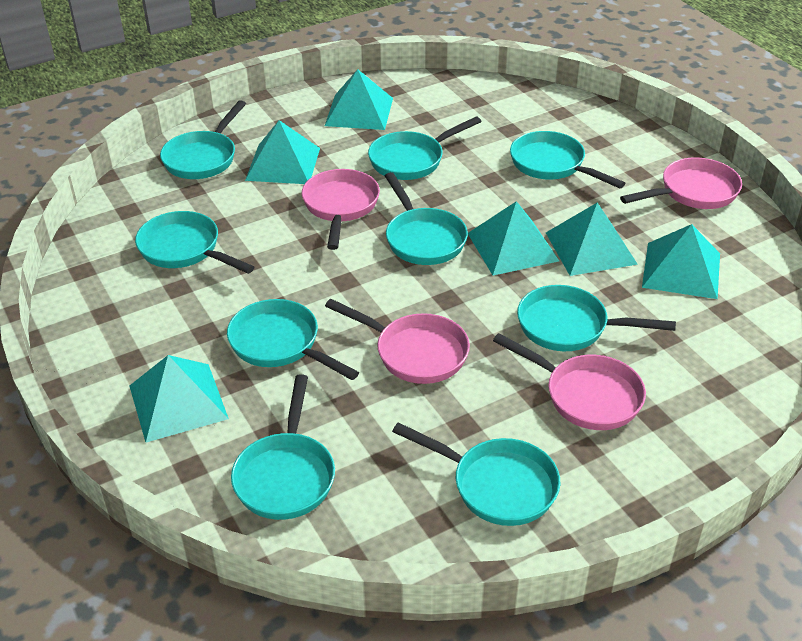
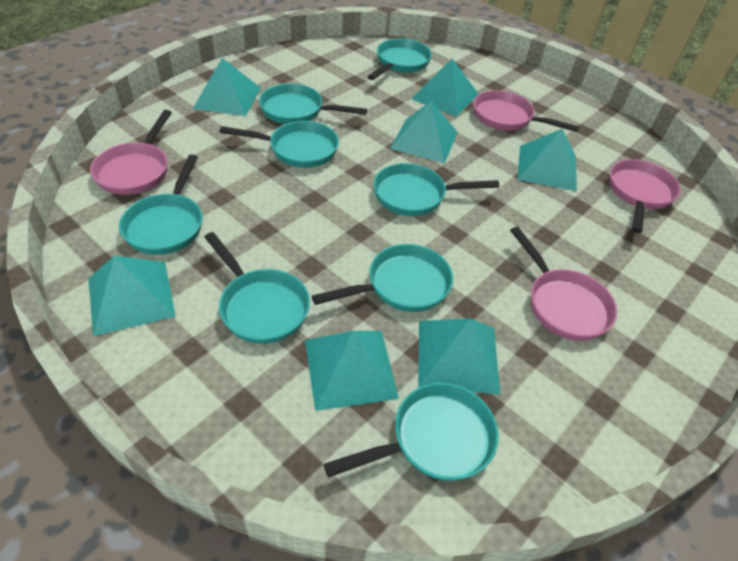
turquoise pan: [135,211,254,274] [160,100,246,179] [227,299,359,380] [231,374,335,520] [368,116,481,180] [385,172,468,265] [392,422,560,526] [510,131,625,188] [517,285,676,351] = 9 -> [119,154,203,255] [204,232,310,344] [219,121,339,168] [259,83,367,124] [312,244,453,312] [324,383,499,481] [368,39,432,80] [373,163,499,216] = 8
turquoise pyramid: [129,355,229,443] [245,120,320,184] [325,69,393,130] [468,201,559,276] [546,203,638,276] [642,224,720,299] = 6 -> [88,256,176,336] [193,58,261,116] [305,331,399,411] [390,101,458,163] [411,58,479,117] [418,318,500,395] [517,129,577,191] = 7

